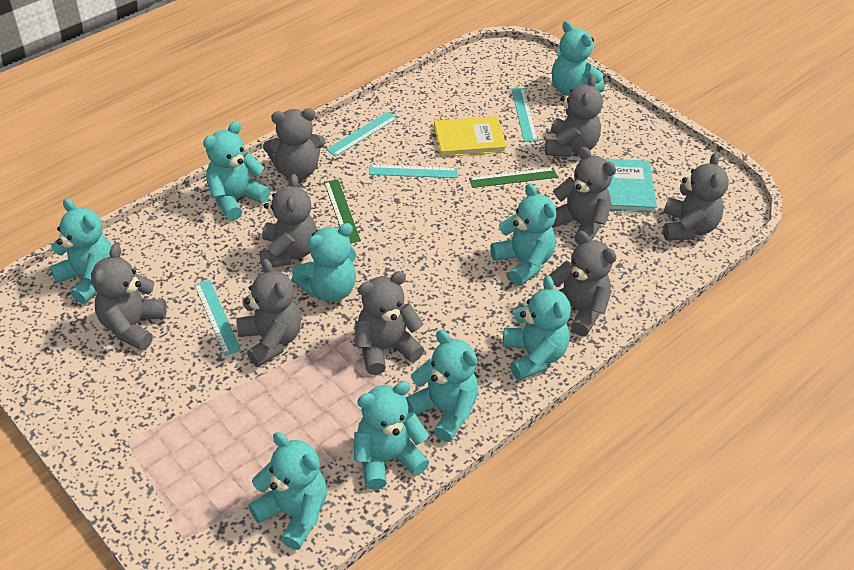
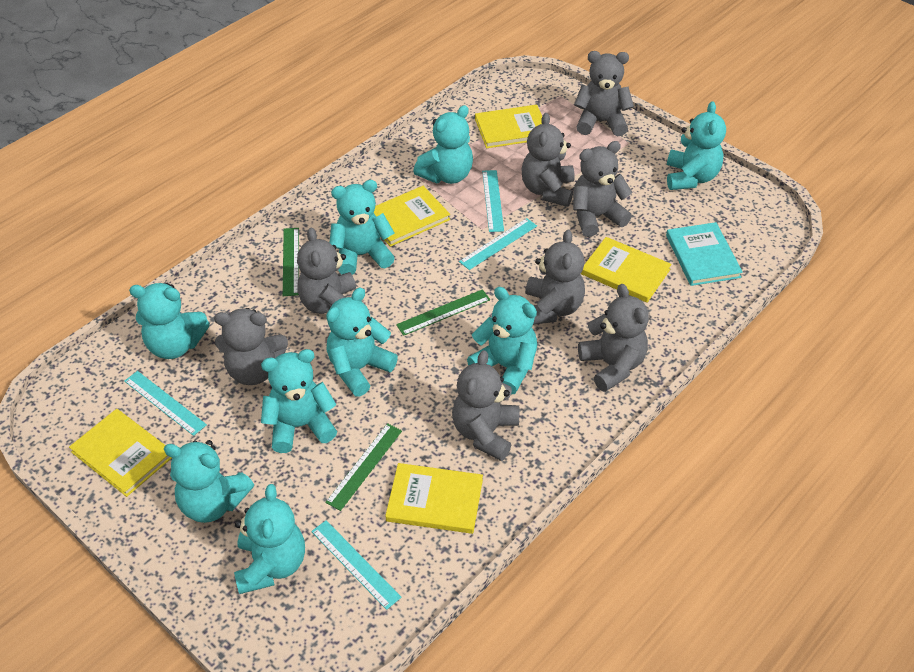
green ruler: [324,179,361,243] [469,168,558,188] = 2 -> [283,228,299,296] [325,423,402,511] [396,289,490,336] = 3
grey teddy bear: [91,244,167,350] [236,259,301,367] [259,174,317,268] [263,108,326,180] [355,271,424,375] [545,75,603,157] [548,231,617,336] [552,147,616,245] [663,153,729,241] = 9 -> [214,308,288,385] [297,227,356,314] [452,350,519,461] [521,113,575,207] [525,229,585,325] [573,141,632,237] [574,51,634,137] [578,284,649,392] = 8
yellow book: [434,116,507,157] = 1 -> [69,409,172,497] [374,186,450,247] [385,463,483,534] [475,105,542,148] [581,237,671,303] = 5

